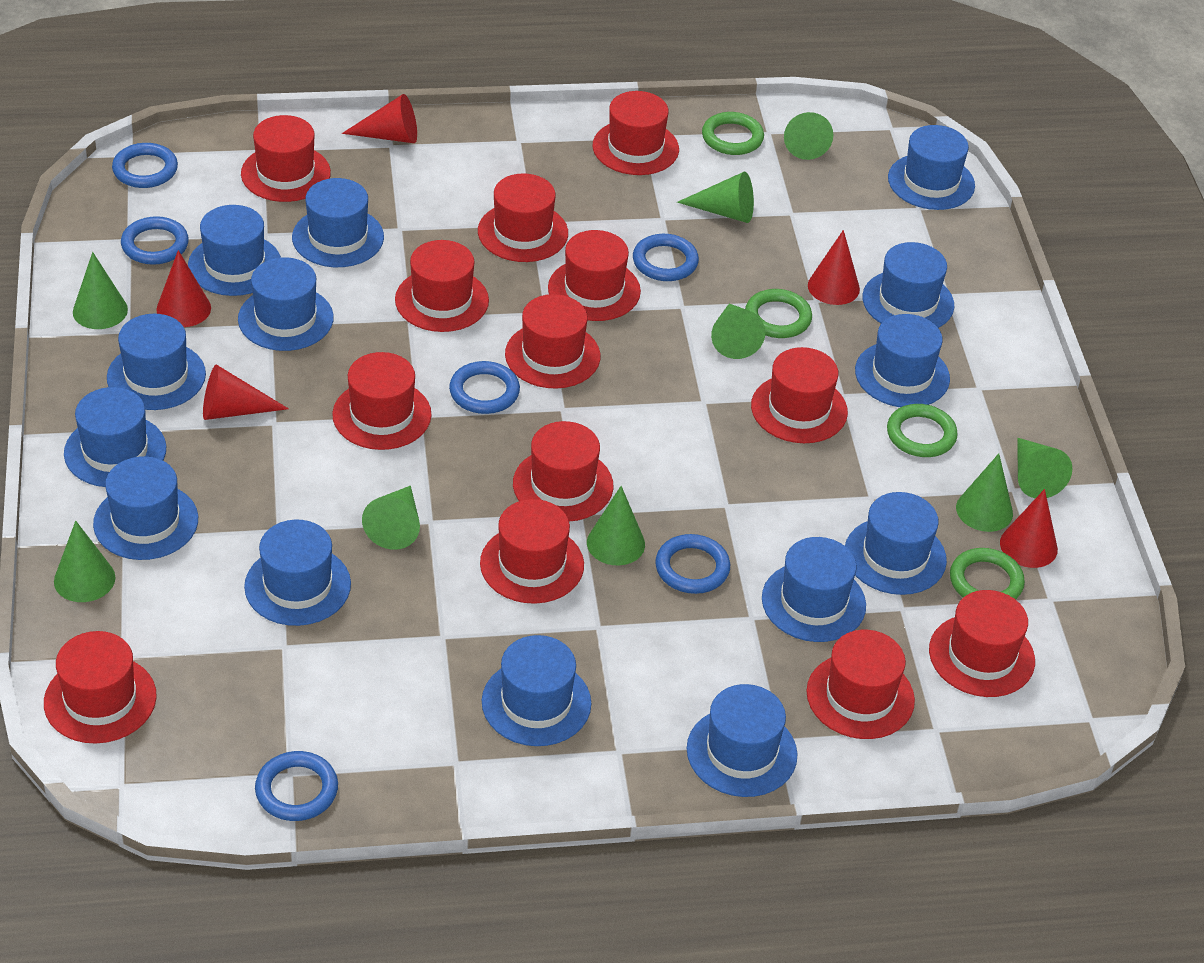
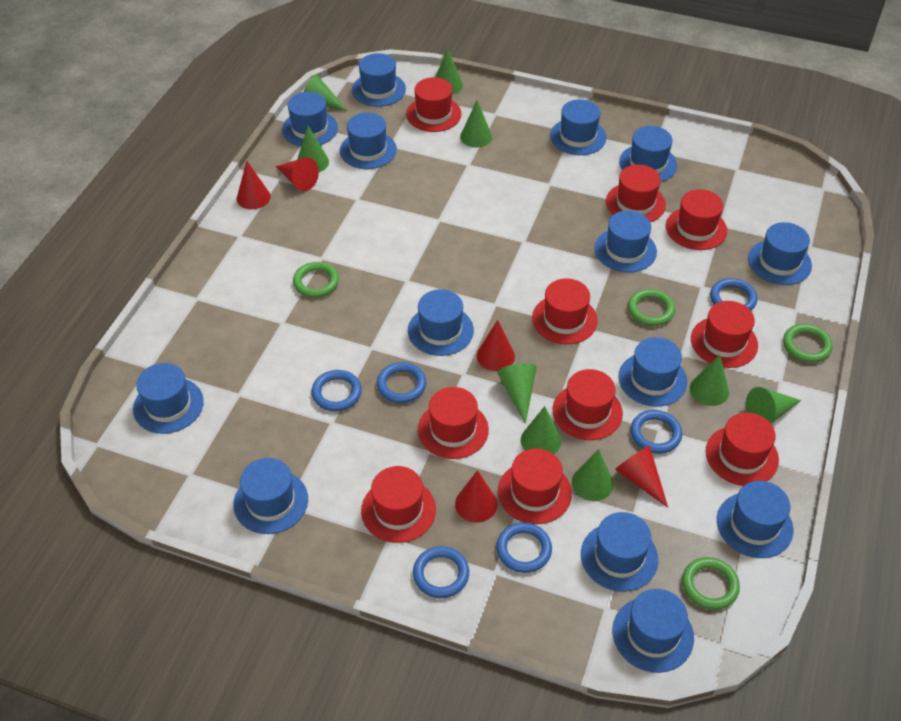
red hat: [44,631,157,744] [241,115,331,202] [332,352,432,450] [395,240,489,332] [478,173,568,262] [480,499,584,604] [505,294,600,389] [513,421,613,522] [548,230,641,321] [593,91,679,175] [751,347,848,443] [806,630,915,739] [929,590,1035,697] = 13 -> [361,466,436,543] [406,77,461,132] [418,387,489,459] [498,448,572,524] [532,278,598,344] [552,369,623,440] [606,165,666,222] [666,189,727,250] [691,301,758,368] [706,412,779,486] = 10

